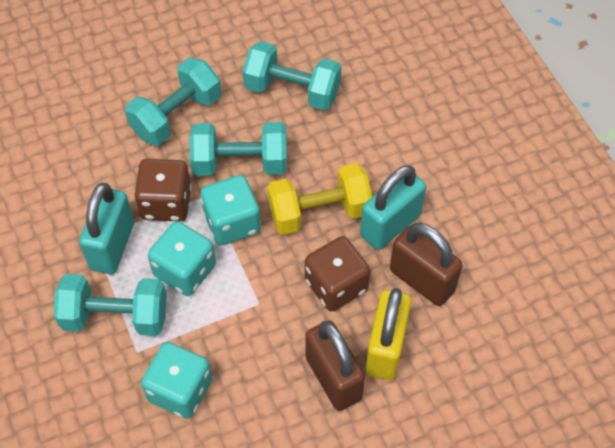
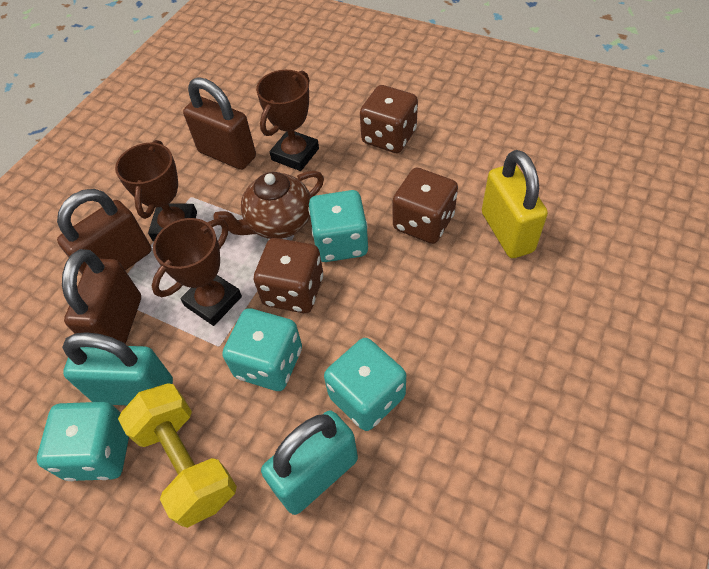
brown dice: [134,159,191,222] [305,236,370,312] = 2 -> [254,238,323,313] [360,85,418,153] [393,168,458,244] = 3
brown padlock: [305,320,365,411] [390,223,463,306] = 2 -> [57,189,152,274] [62,249,141,344] [183,77,256,170] = 3
brown teapot: none = 0 -> [214,171,324,239] = 1
brown trophy: none = 0 -> [115,140,197,241] [152,218,242,326] [256,70,319,171] = 3
turquoise dice: [141,342,212,419] [148,221,216,296] [200,175,261,245] = 3 -> [37,402,129,481] [222,308,302,391] [308,190,368,262] [324,338,406,431] = 4
turquoise dumbbell: [54,274,167,336] [125,57,221,146] [189,122,287,176] [243,41,341,110] = 4 -> none = 0

